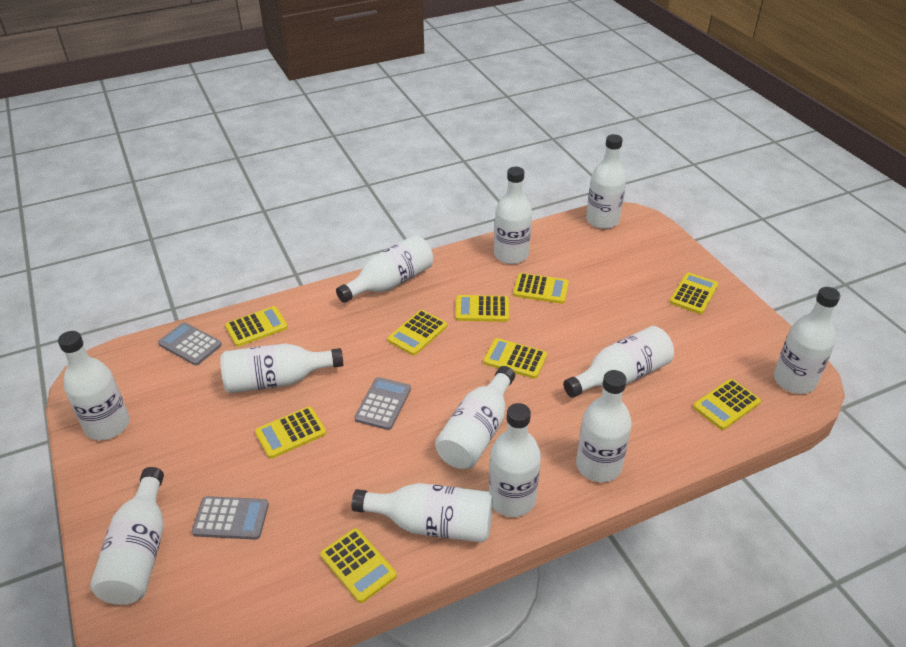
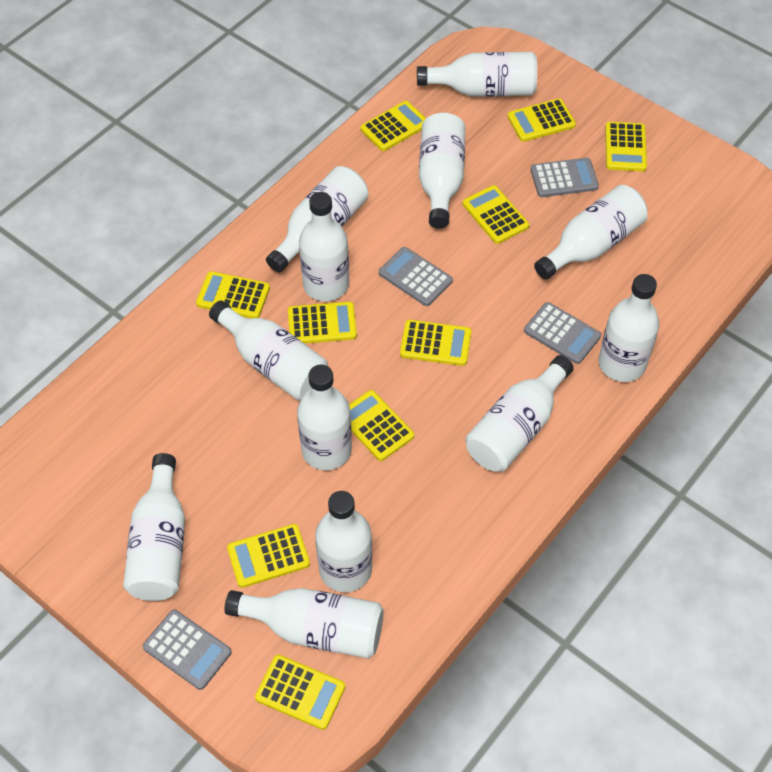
grey calculator: [158,322,222,365] [192,496,269,540] [354,377,411,430] = 3 -> [143,610,232,690] [379,247,453,306] [524,302,601,364] [531,158,599,197] = 4
yellow calculator: [225,306,288,347] [255,407,326,459] [320,528,397,603] [388,310,447,356] [455,295,509,322] [483,338,547,379] [513,273,569,304] [670,272,718,314] [693,379,761,430] = 9 -> [196,271,270,318] [227,524,310,588] [255,654,345,730] [288,302,357,344] [349,390,414,461] [361,101,426,151] [400,320,471,366] [463,185,529,244] [507,99,576,142] [605,122,647,171] = 10

